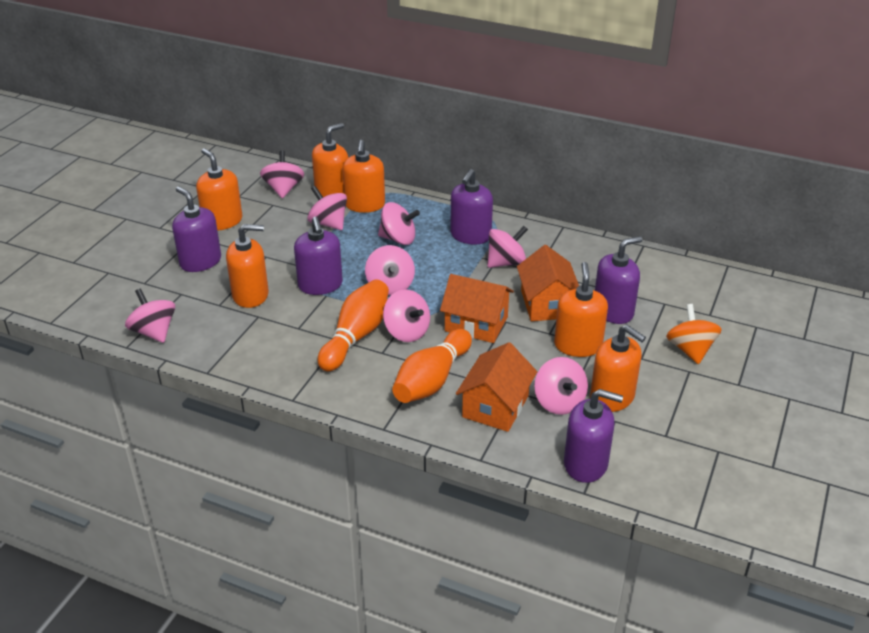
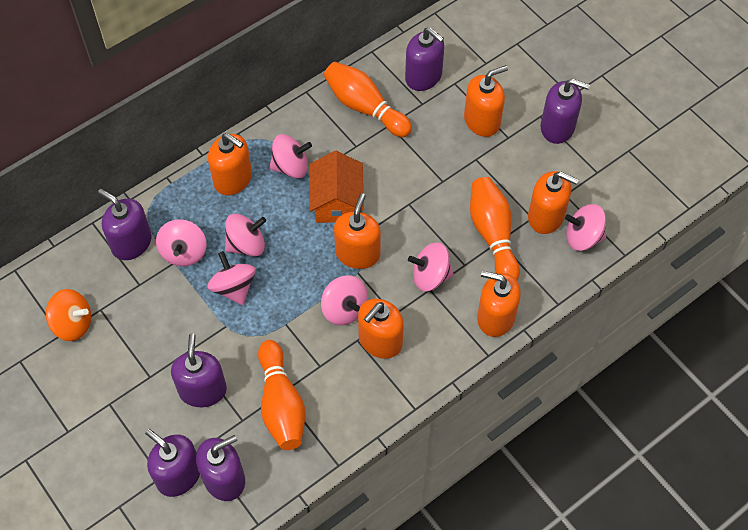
orange bowling pin: [318,280,389,372] [392,329,472,403] = 2 -> [258,340,305,450] [324,62,412,137] [470,177,520,280] = 3
orange house: [440,274,514,343] [456,342,537,432] [517,245,579,321] = 3 -> [309,151,364,223] = 1
pink spinning top: [125,288,175,343] [260,150,304,198] [307,186,347,230] [365,245,415,295] [378,202,420,245] [383,289,430,342] [487,226,528,268] [534,357,588,415] = 8 -> [156,219,207,267] [207,251,256,305] [225,213,266,257] [269,134,312,179] [321,275,368,325] [408,242,454,291] [565,204,606,251] = 7
purple soap dispenser: [172,187,221,272] [294,217,343,295] [450,169,493,245] [564,389,623,483] [595,236,643,324] = 5 -> [98,189,152,260] [145,429,200,497] [171,334,227,407] [196,435,245,501] [405,27,444,91] [540,79,590,144] = 6

